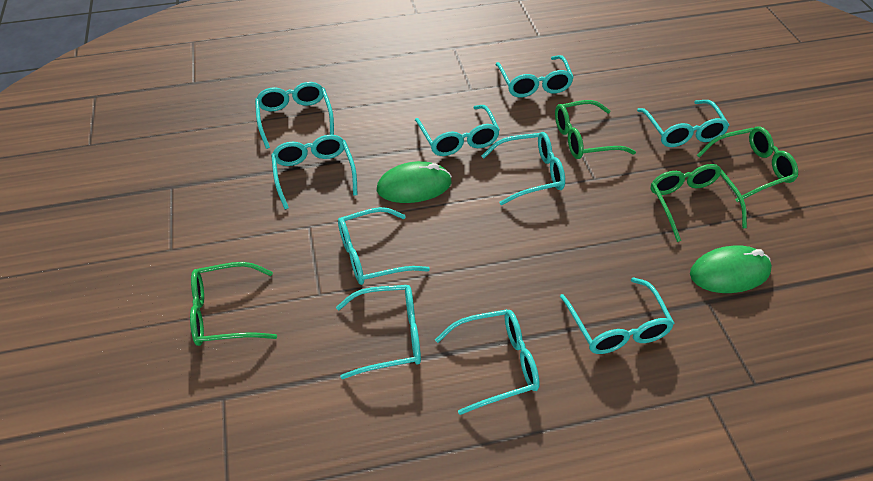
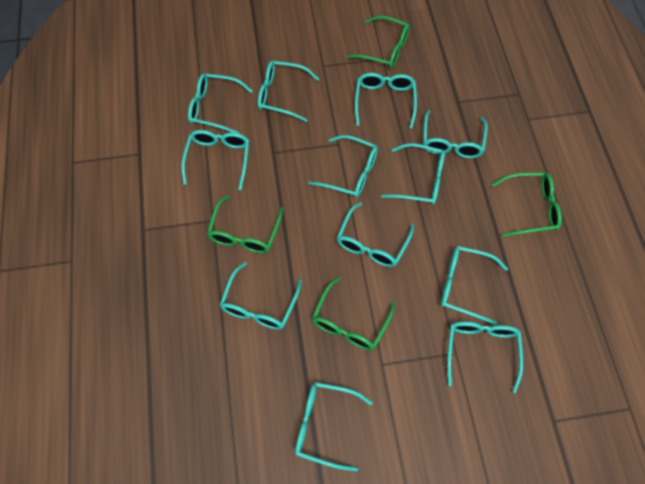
green mouse: [377,161,452,203] [690,245,772,293] = 2 -> none = 0
turquoise glasses: [255,82,334,149] [271,135,358,209] [336,285,421,379] [338,207,430,285] [415,105,500,156] [435,309,540,415] [481,132,565,205] [495,55,574,97] [560,277,675,354] [637,100,730,147] = 10 -> [181,130,249,190] [188,73,253,134] [220,262,302,330] [258,60,319,122] [295,382,373,471] [308,135,378,198] [337,202,414,267] [355,73,417,128] [381,143,445,205] [423,110,488,158] [441,246,508,325] [447,321,523,393] = 12

